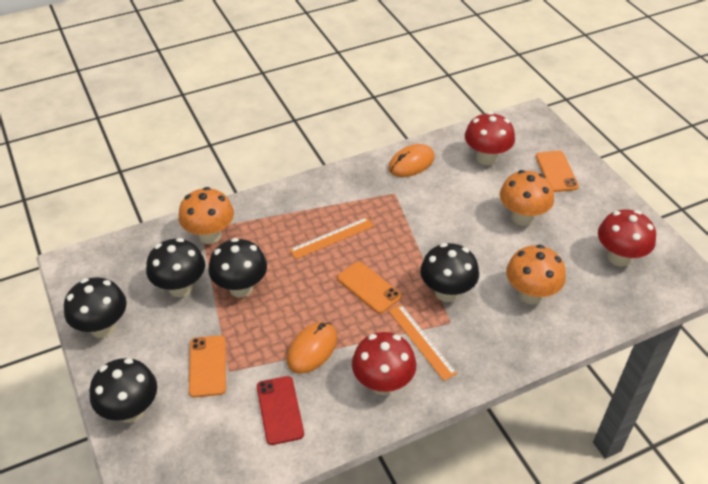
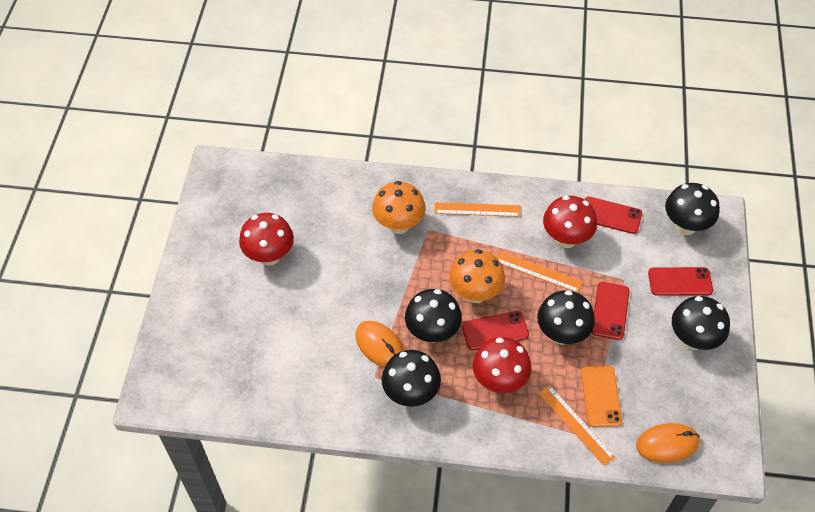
orange mushroom: [178,187,234,244] [500,170,554,226] [506,244,566,304] = 3 -> [372,181,425,234] [449,249,505,303] = 2
orange phone: [189,335,226,397] [337,261,402,314] [536,151,579,192] = 3 -> [581,366,622,427] = 1
orange ruler: [289,217,374,259] [388,304,457,381] = 2 -> [435,202,520,217] [497,251,583,293] [538,385,615,466] = 3
red phone: [257,376,304,445] = 1 -> [462,311,529,350] [585,196,642,234] [592,282,630,340] [648,267,713,296] = 4

